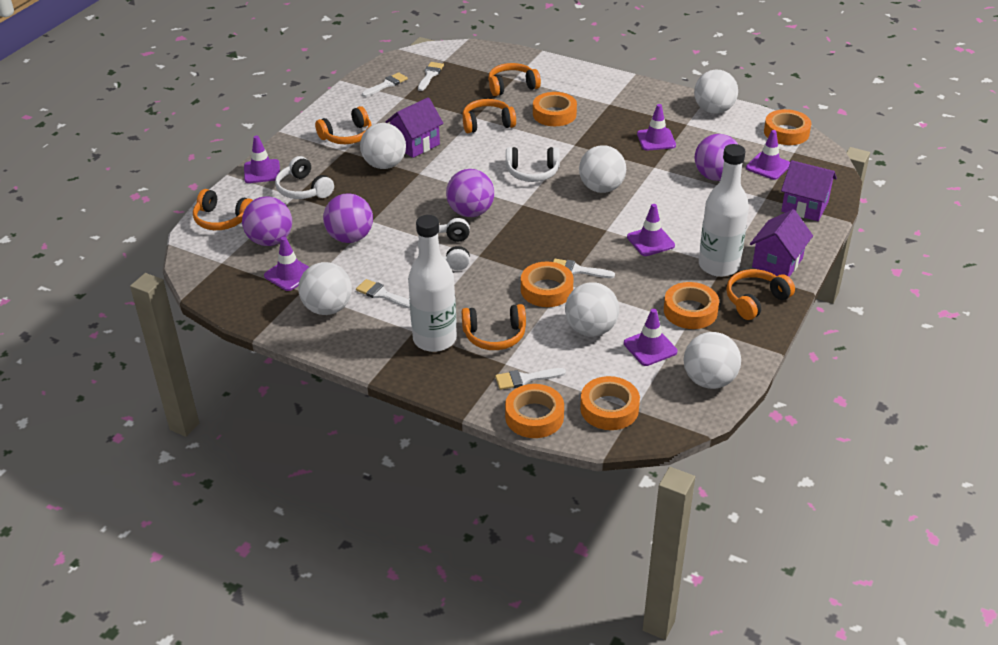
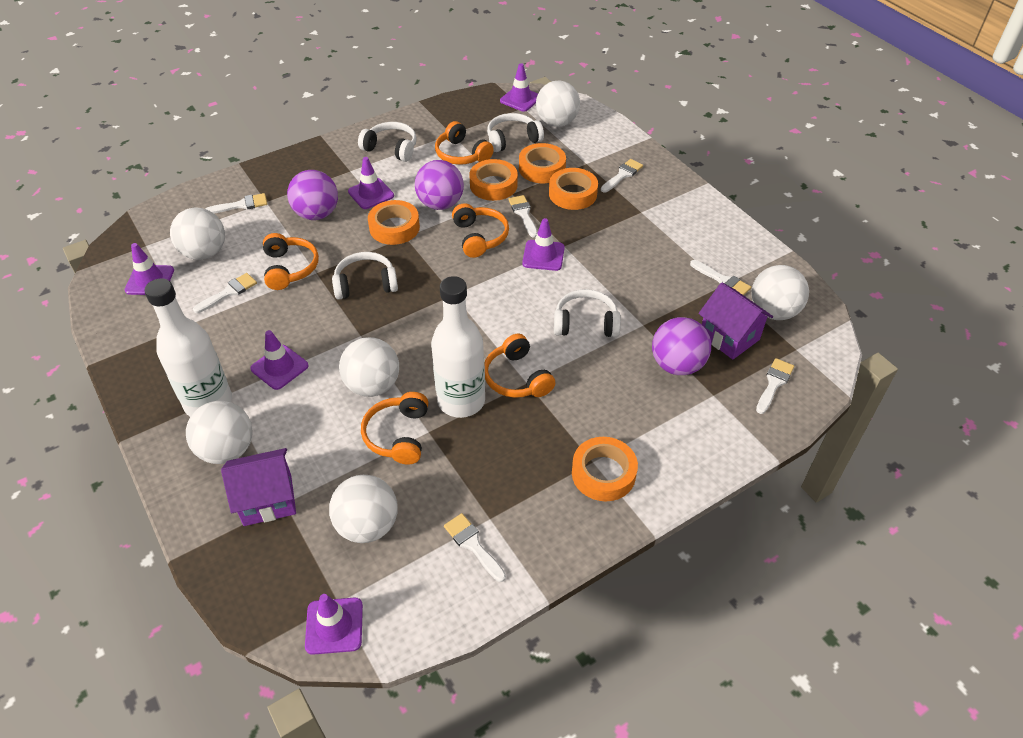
orange headphones: [193,189,253,230] [315,106,372,144] [462,304,526,350] [463,99,516,133] [488,63,541,96] [726,269,795,320] = 6 -> [263,233,319,290] [361,392,429,464] [435,121,494,165] [452,203,509,258] [485,334,556,398] = 5
orange tape: [505,384,564,438] [521,262,574,307] [533,92,577,126] [580,376,640,430] [664,282,719,329] [764,109,811,145] = 6 -> [368,200,420,245] [469,159,518,201] [519,143,566,183] [549,168,598,210] [572,437,638,501] = 5
purple ball: [242,197,292,246] [323,193,373,243] [446,169,494,217] [695,134,738,181] = 4 -> [287,170,338,220] [415,160,464,210] [652,317,711,375] = 3
purple house: [386,97,444,158] [750,209,813,277] [781,160,837,221] = 3 -> [221,448,296,526] [698,283,773,360] = 2
white brush: [356,279,410,309] [362,72,408,97] [418,62,444,91] [495,368,566,390] [553,259,615,278] = 5 -> [193,273,257,313] [206,193,267,213] [444,513,506,582] [508,195,537,238] [601,159,643,193] [690,260,751,295] [756,358,794,414] = 7
white headphones: [275,156,334,199] [418,218,470,270] [506,147,560,182] = 3 -> [332,252,398,300] [358,122,417,162] [487,113,544,152] [554,289,621,337] = 4

